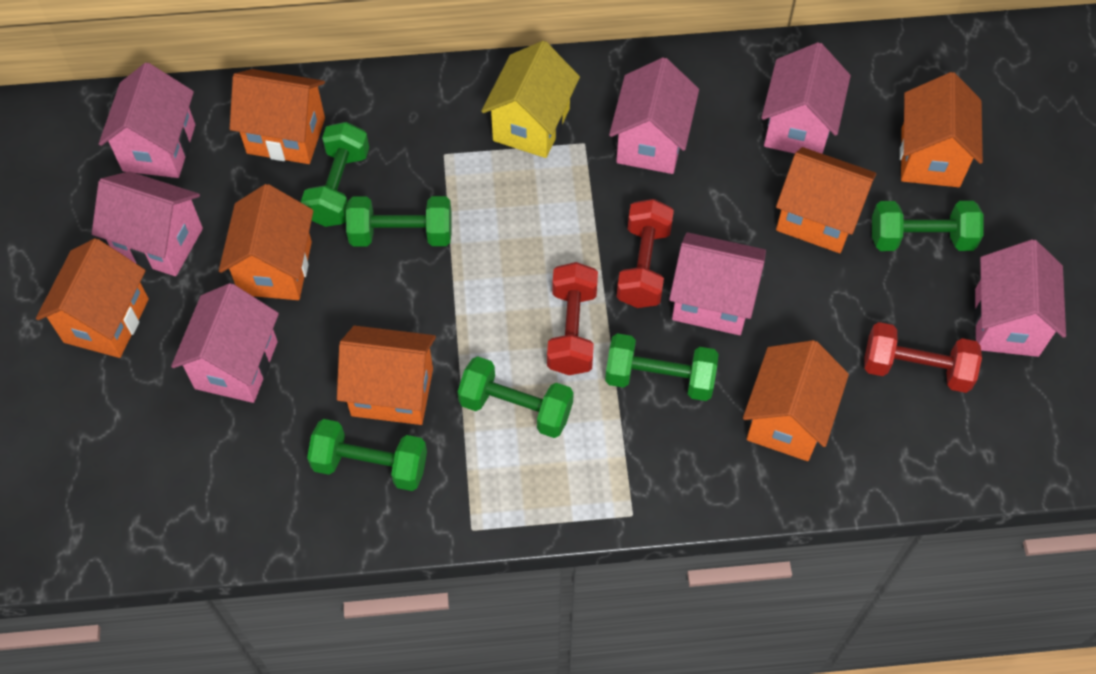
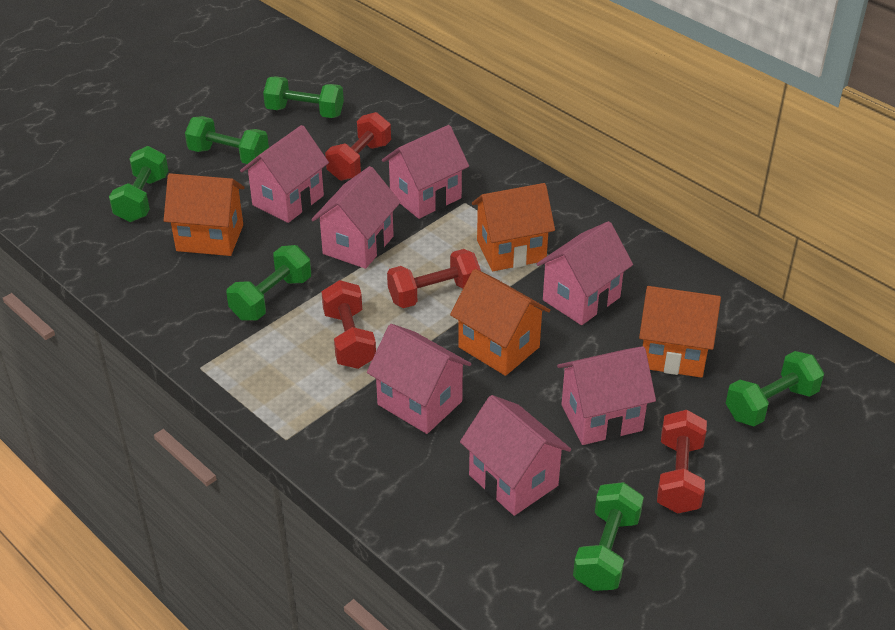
orange house: [36,238,149,358] [219,184,313,300] [230,69,325,164] [337,326,436,425] [743,340,849,461] [776,147,876,253] [900,72,983,187] = 7 -> [164,173,245,256] [450,269,550,376] [472,183,555,271] [639,286,721,378] = 4
red dumbbell: [547,262,598,375] [617,199,674,308] [864,322,982,393] = 3 -> [321,280,376,369] [325,112,391,181] [387,249,481,308] [657,410,707,513] = 4
yellow house: [481,41,580,158] = 1 -> none = 0

